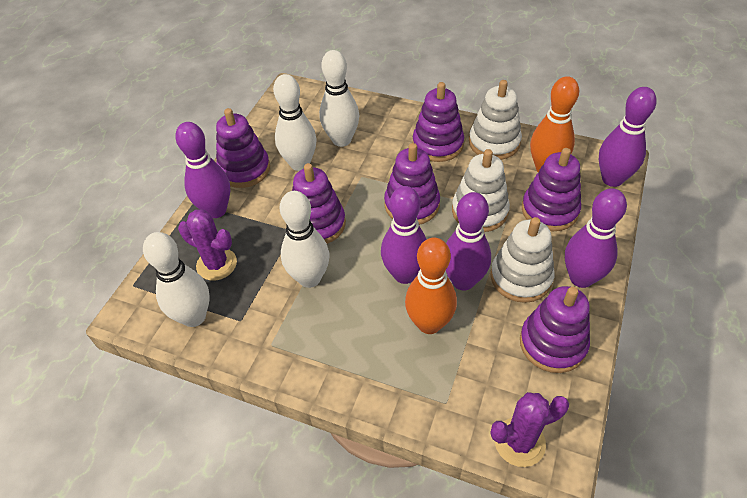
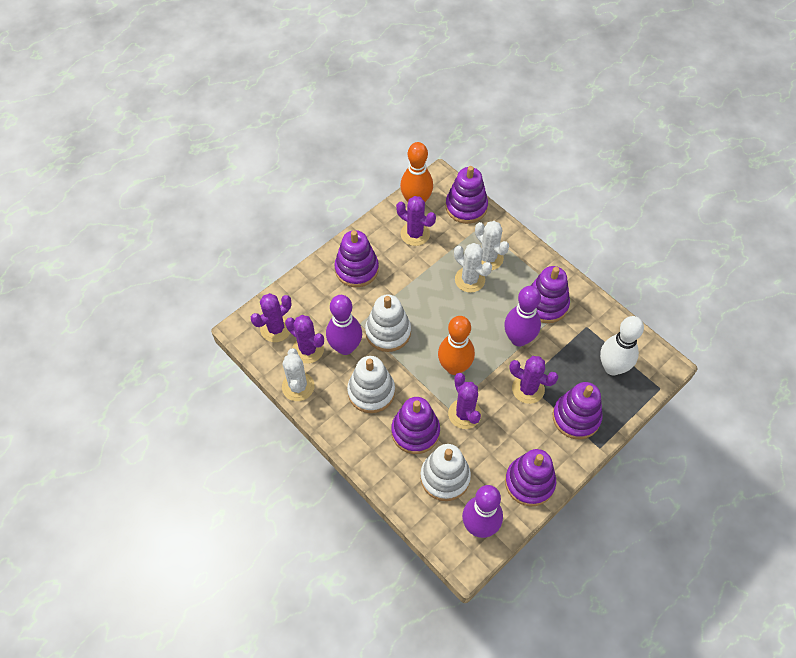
purple bowling pin: [175,122,230,218] [381,186,427,284] [446,192,491,291] [565,188,627,288] [599,87,657,187] = 5 -> [326,295,362,355] [462,485,503,538] [504,286,541,346] = 3
purple cactus: [178,209,237,281] [490,392,569,467] = 2 -> [251,293,292,342] [285,315,324,363] [396,196,436,246] [448,373,481,429] [509,356,558,404] = 5
white bowling pin: [143,232,210,327] [273,74,317,171] [280,191,329,288] [319,50,359,147] = 4 -> [600,316,644,375] = 1
white cactus: none = 0 -> [282,348,315,401] [454,243,492,293] [475,221,509,270] = 3

